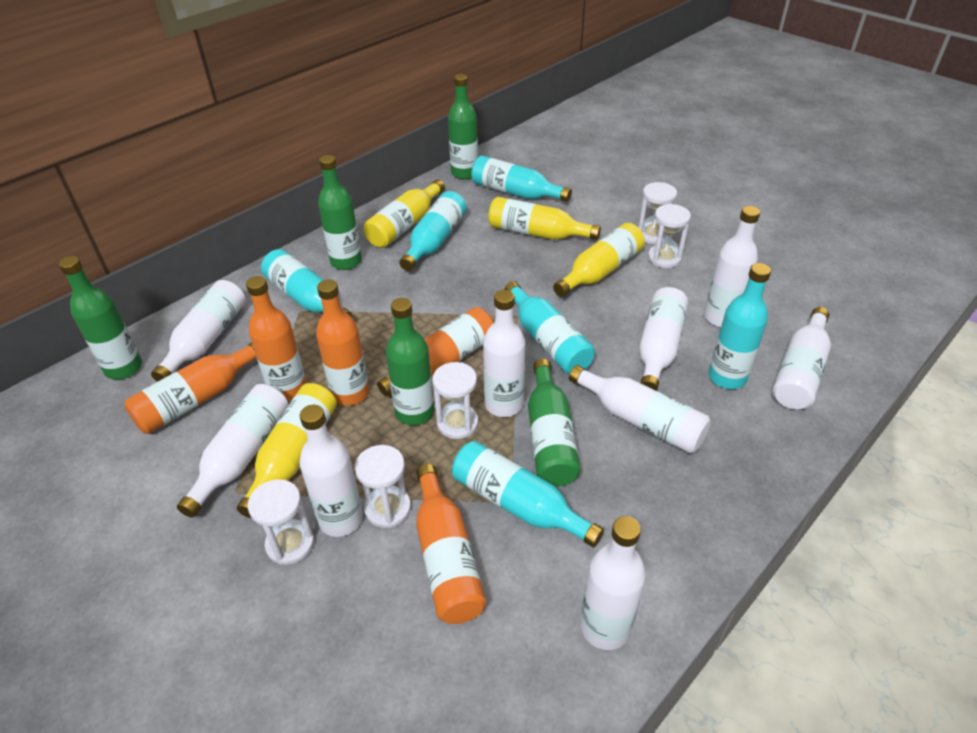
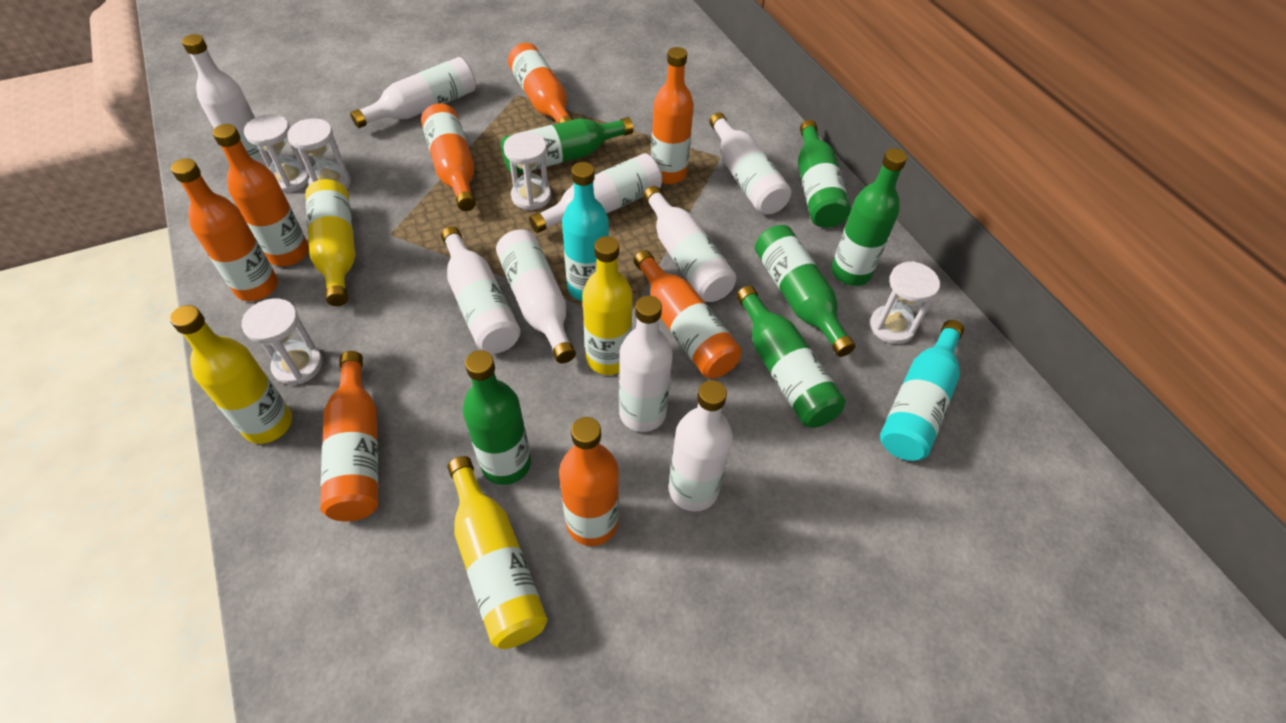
green bottle: [59,256,142,379] [318,155,362,270] [386,298,434,425] [448,74,478,179] [528,359,581,486] = 5 -> [463,350,531,485] [501,117,633,174] [736,286,846,428] [755,225,855,357] [798,120,851,228] [831,148,907,286] = 6
orange bottle: [124,342,256,434] [246,276,307,401] [316,280,369,406] [377,307,494,397] [416,464,486,624] = 5 -> [171,158,278,301] [213,124,309,266] [320,351,378,521] [421,103,476,211] [508,43,573,124] [559,417,619,546] [634,250,742,378] [651,47,694,184] = 8
turquoise bottle: [261,249,352,317] [399,191,467,271] [452,441,604,547] [471,156,572,202] [504,281,595,374] [708,263,771,389] = 6 -> [562,162,609,301] [880,320,964,461] = 2

